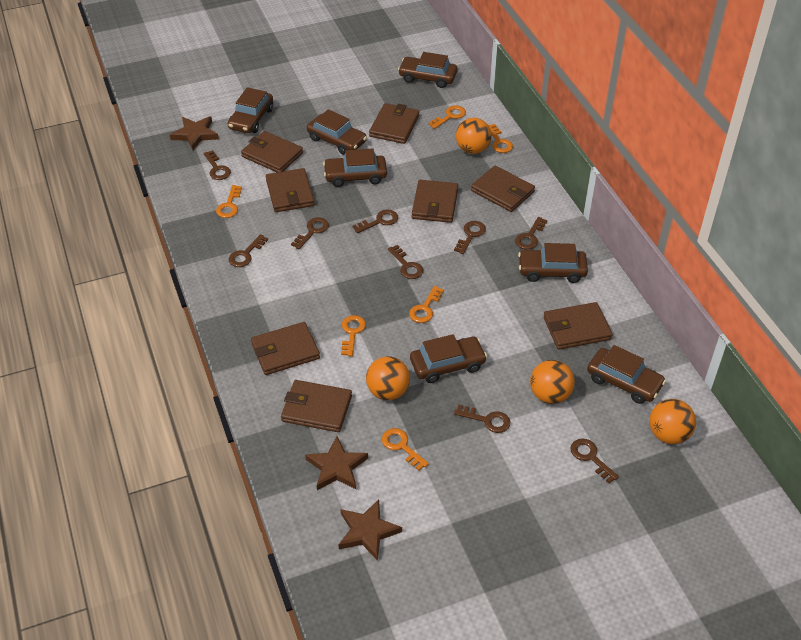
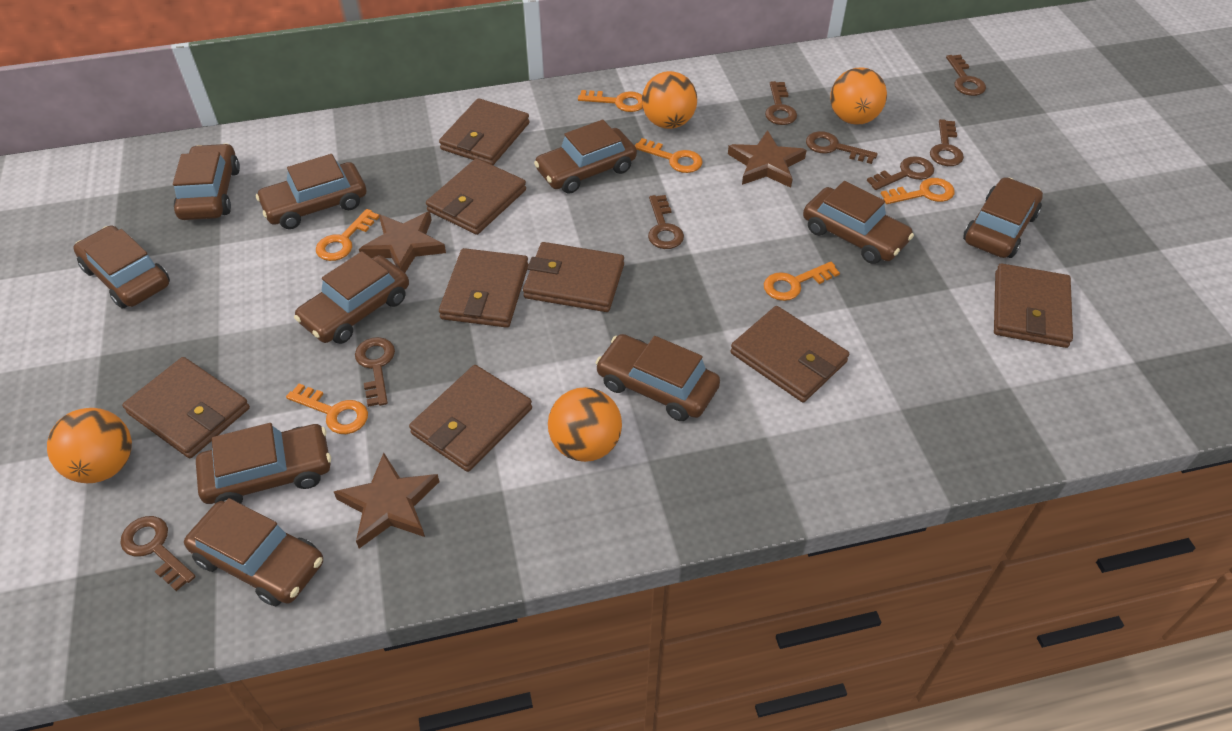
brown car: [228,87,273,133] [307,109,367,155] [323,148,387,187] [398,52,458,88] [410,334,487,383] [518,243,588,283] [587,345,666,404] = 7 -> [73,225,170,309] [173,143,240,220] [184,498,323,606] [196,423,331,504] [256,154,366,229] [294,251,409,344] [534,120,637,194] [596,334,720,421] [803,181,914,264] [963,177,1043,258] = 10
brown key: [204,150,231,180] [229,234,268,267] [291,217,329,249] [353,209,398,233] [388,245,423,279] [454,221,486,254] [454,405,510,433] [515,217,547,250] [570,438,619,483] = 9 -> [120,516,196,591] [355,337,395,407] [648,195,684,249] [765,81,797,125] [806,131,878,164] [867,156,934,190] [930,119,964,166] [946,55,986,96] = 8

